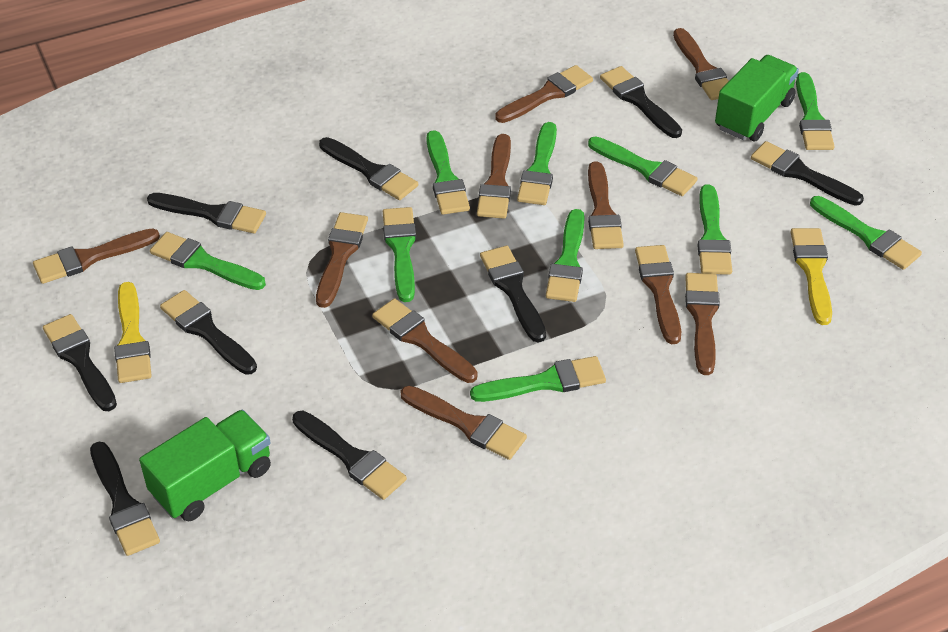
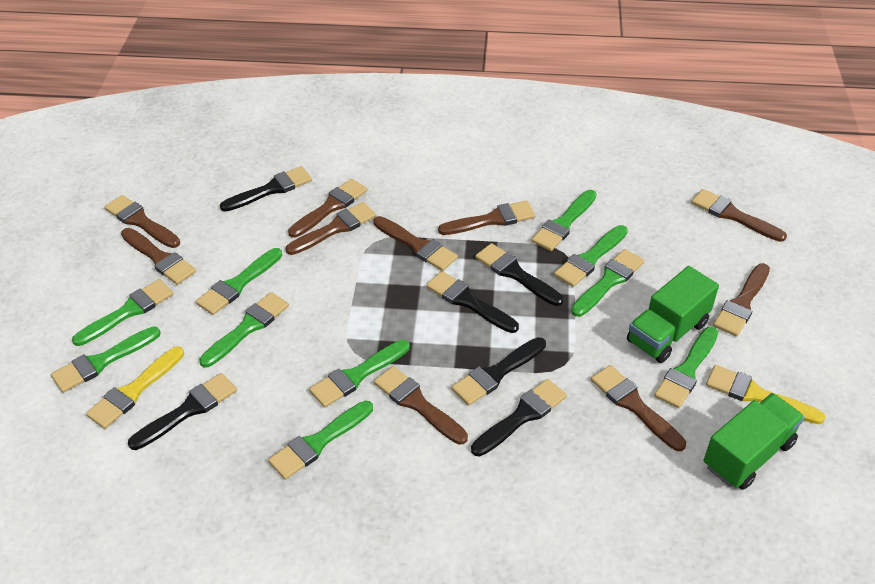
black brush: [43,314,117,411] [90,442,160,556] [147,193,266,234] [160,290,257,375] [292,411,407,500] [319,137,418,200] [480,246,546,343] [600,66,682,138] [751,141,864,206] = 9 -> [128,373,237,450] [220,166,312,212] [426,271,519,333] [451,337,546,406] [471,379,567,457] [475,243,564,306] = 6

